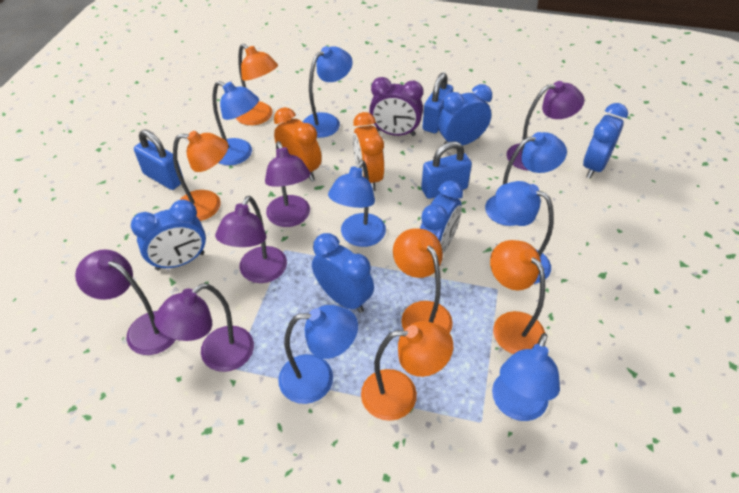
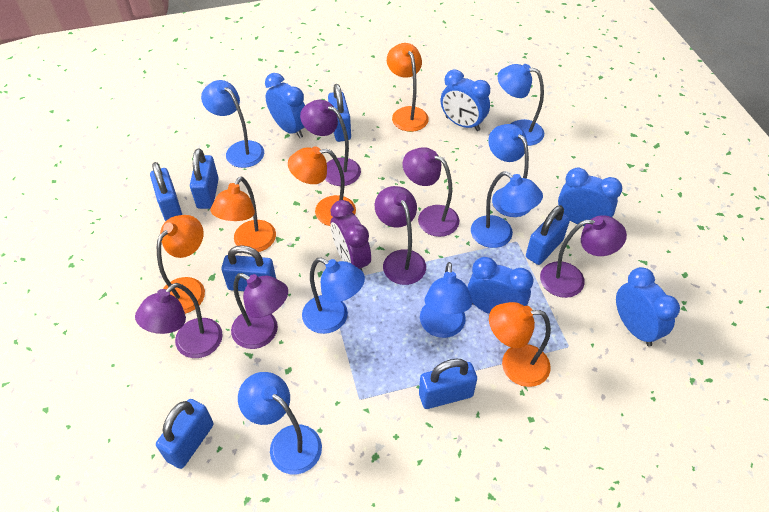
blue padlock: [134,130,184,190] [421,141,472,199] [422,73,453,133] = 3 -> [150,162,182,221] [156,399,214,469] [190,148,219,209] [221,245,276,291] [328,84,351,142] [419,359,477,409] [526,205,570,265] = 7
orange clock: [274,107,322,181] [353,112,384,191] = 2 -> none = 0
purple lamp: [75,249,175,355] [154,283,254,372] [215,196,287,283] [265,141,310,227] [507,81,584,171] = 5 -> [135,283,223,358] [231,273,288,349] [300,100,361,186] [375,186,426,285] [403,147,459,237] [540,215,627,298] = 6

